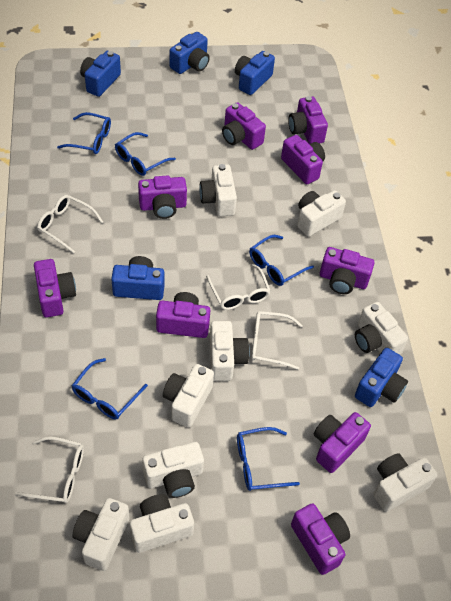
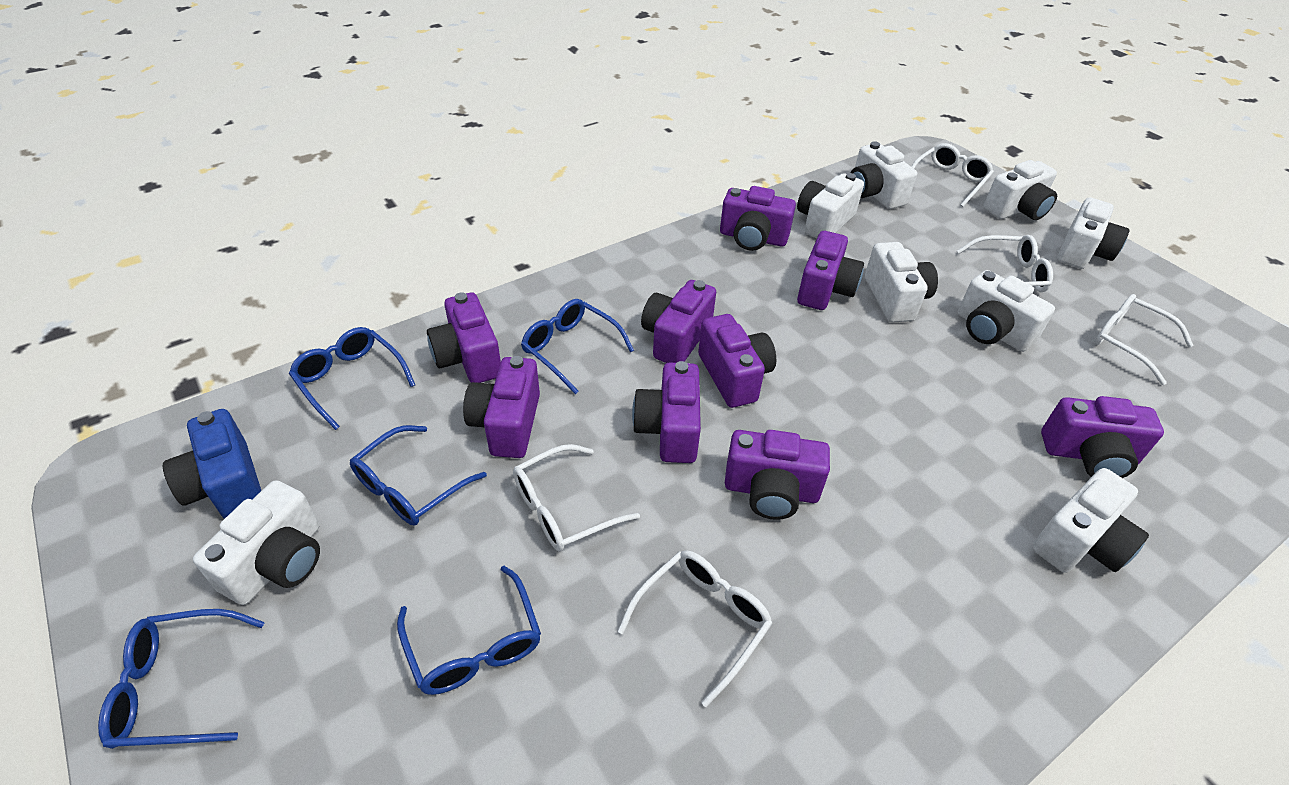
blue camera: [80,51,121,97] [111,256,164,300] [170,32,210,74] [235,51,275,95] [355,348,408,407] = 5 -> [163,409,261,519] = 1
white camera: [73,498,130,571] [130,494,194,553] [142,442,204,498] [163,364,214,428] [199,164,237,216] [210,321,250,381] [297,190,346,237] [355,302,408,355] [373,453,437,512] = 9 -> [193,480,320,605] [797,173,864,239] [850,141,917,209] [865,242,938,323] [958,270,1055,352] [983,160,1057,220] [1032,468,1149,573] [1057,197,1130,269] = 8
white glasses: [15,437,84,503] [37,195,103,253] [206,264,271,310] [251,311,303,370] = 4 -> [513,444,640,551] [618,550,773,707] [911,143,994,207] [957,235,1053,292] [1094,294,1194,385] = 5

